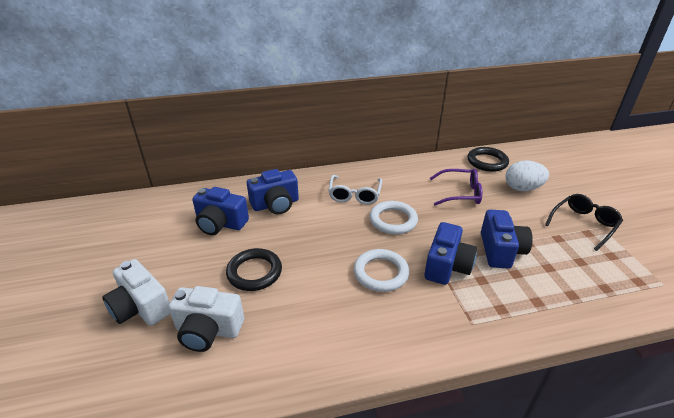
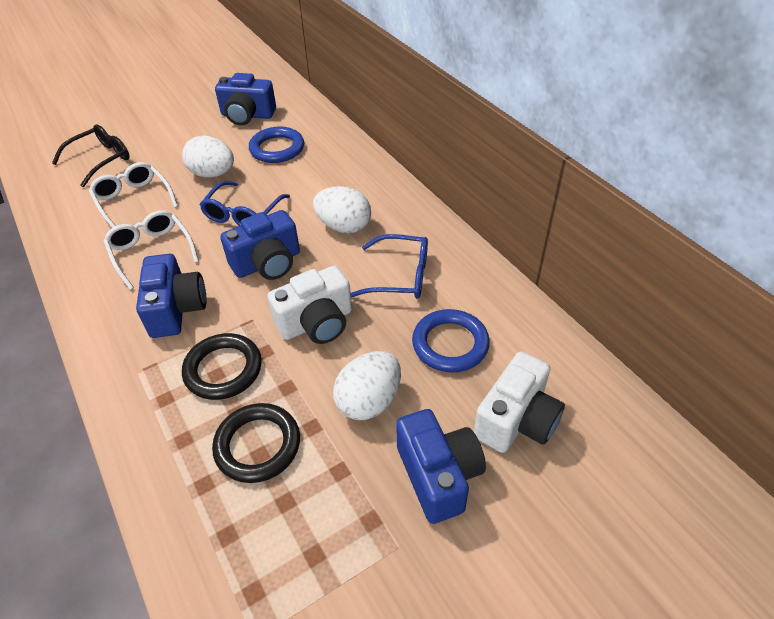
blue glasses: none = 0 -> [199,181,290,226] [351,234,428,298] = 2
blue ring: none = 0 -> [249,127,304,163] [412,309,490,372] = 2
purple glasses: [430,169,482,205] = 1 -> none = 0
white egg: [505,160,549,191] = 1 -> [182,135,234,178] [313,186,371,233] [333,351,401,420] = 3
white glasses: [328,175,382,205] = 1 -> [89,162,178,228] [103,210,199,290] = 2
white ring: [354,249,409,292] [369,201,418,234] = 2 -> none = 0

